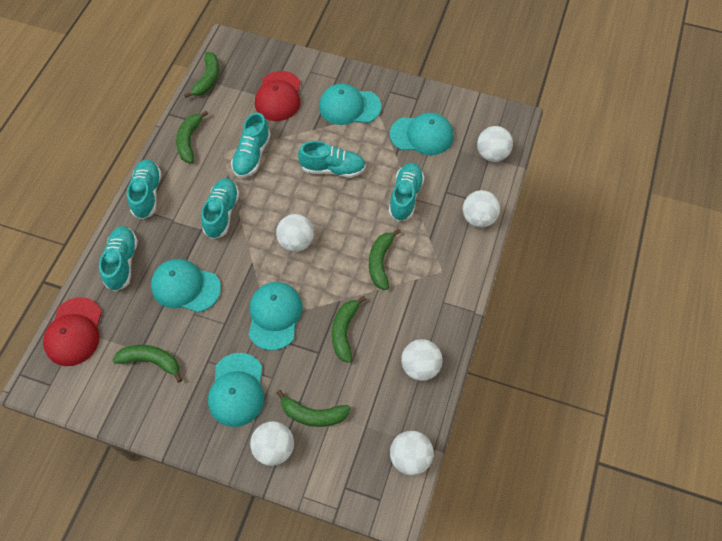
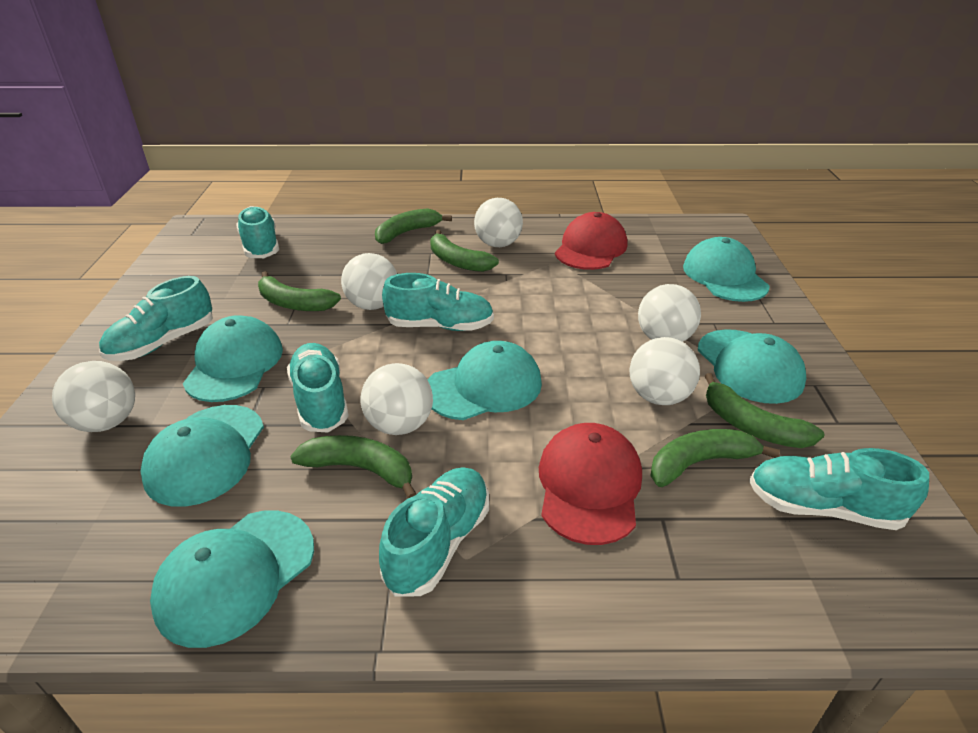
turquoise cap: [151,259,221,312] [208,353,264,427] [249,282,302,351] [319,84,381,125] [390,113,454,155] = 5 -> [140,405,264,507] [150,510,314,648] [183,315,283,402] [427,341,542,420] [683,237,770,302] [698,329,806,404] = 6

